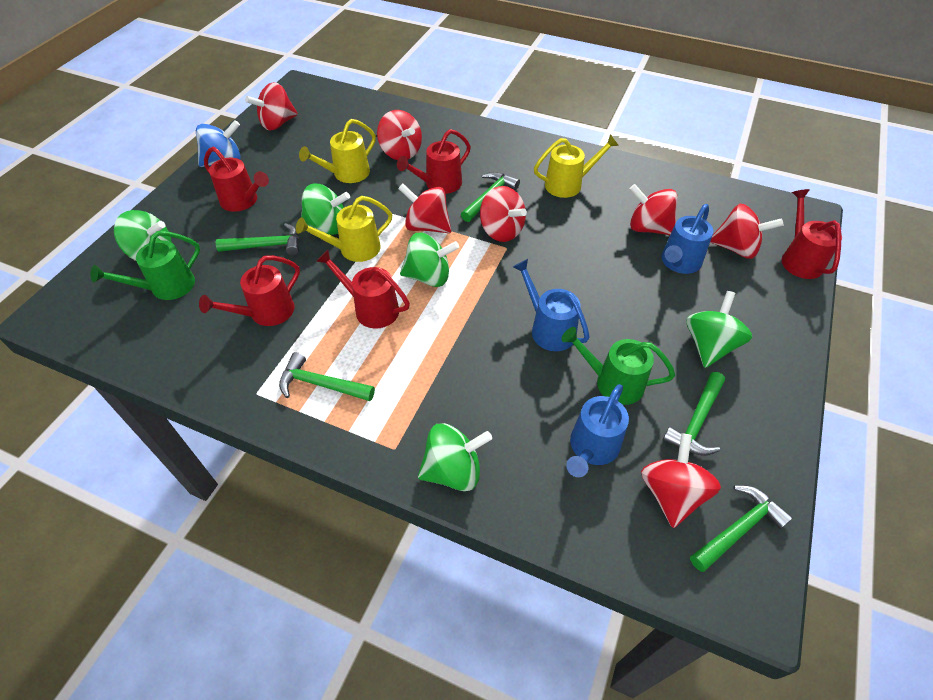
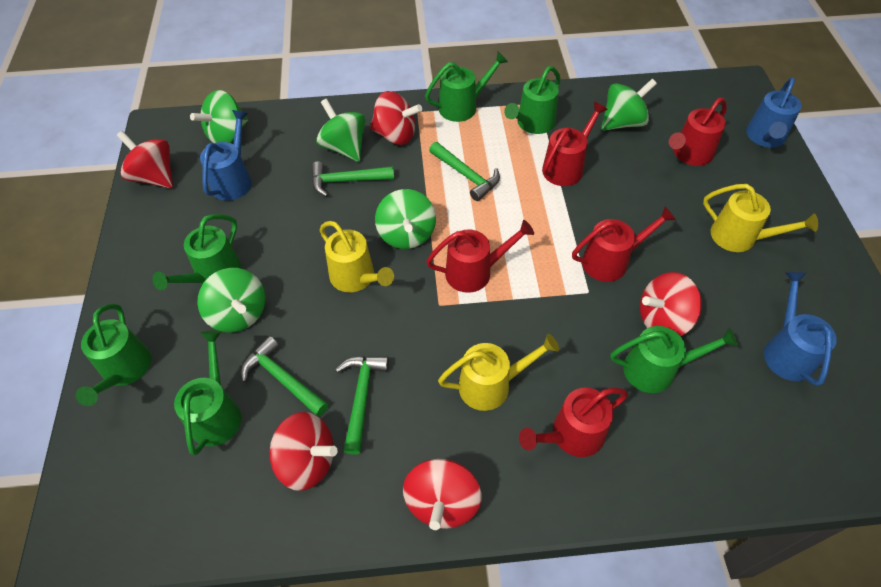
blue spinning top: [196,120,241,167] = 1 -> none = 0
green hammer: [216,223,299,256] [279,352,375,401] [461,172,520,222] [663,372,725,456] [690,485,793,572] = 5 -> [241,336,329,417] [311,162,394,197] [335,356,389,455] [429,142,500,201] = 4
green watering can: [90,231,200,300] [561,327,675,405] = 2 -> [75,304,151,406] [152,214,241,290] [174,331,241,455] [425,52,508,122] [504,66,561,134] [610,326,738,393] = 6
red spinning top: [245,82,298,131] [377,110,422,160] [398,183,451,233] [480,186,527,242] [630,184,677,235] [641,433,721,528] [710,204,783,259] = 7 -> [117,131,173,188] [270,412,338,491] [370,91,422,145] [403,459,482,530] [640,272,702,336] = 5

